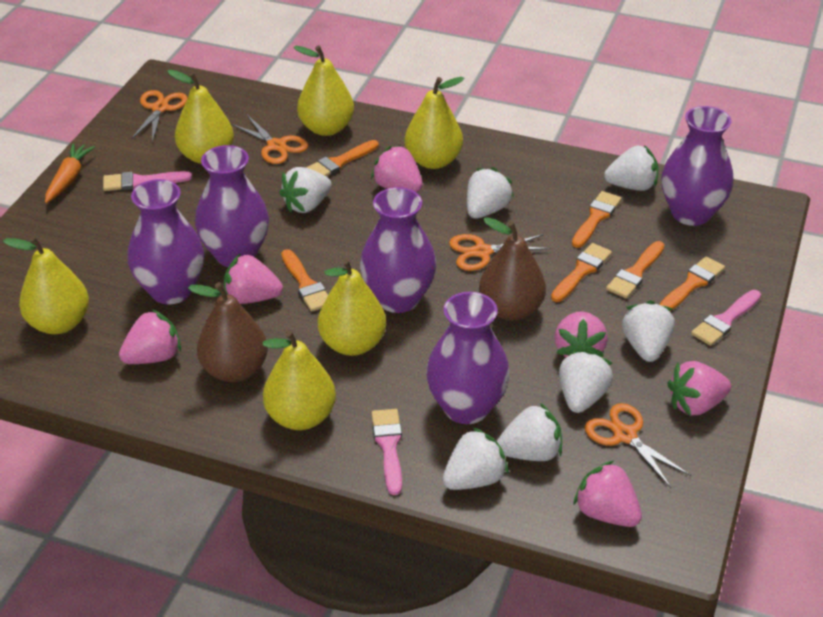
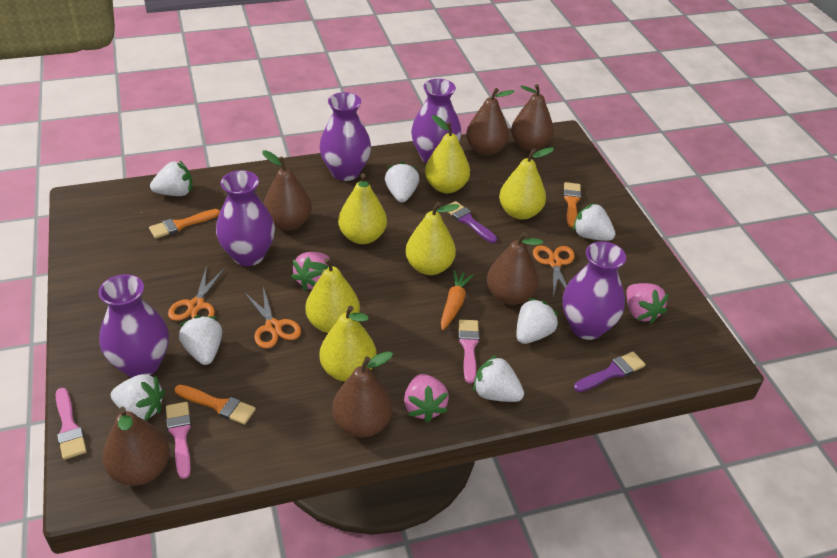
brown pear: [188,282,268,382] [479,217,546,320] = 2 -> [102,407,170,486] [262,150,312,230] [332,351,393,437] [466,88,515,156] [487,232,543,305] [511,84,554,151] = 6
orange brush: [281,249,328,311] [306,140,379,176] [551,243,612,302] [572,191,621,248] [606,241,665,298] [659,256,725,311] = 6 -> [149,209,220,239] [175,385,256,425] [563,182,581,227] = 3
orange scissors: [131,90,188,142] [231,115,308,164] [449,234,551,271] [585,403,691,488] = 4 -> [168,265,225,321] [244,287,301,348] [533,246,575,297] = 3
pink strawberry: [119,309,181,364] [224,253,283,304] [371,145,423,192] [555,311,608,357] [573,461,642,527] [667,361,731,416] = 6 -> [291,252,331,291] [404,374,449,422] [626,283,669,324] = 3
purple brush: none = 0 -> [448,201,497,243] [574,352,646,392] = 2

